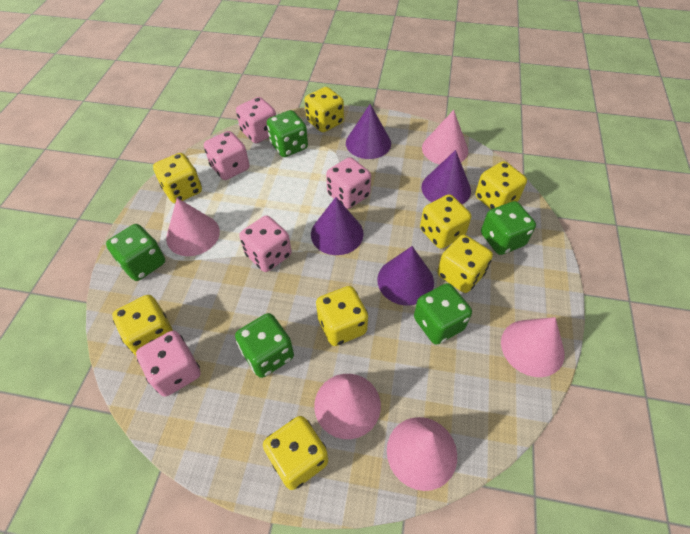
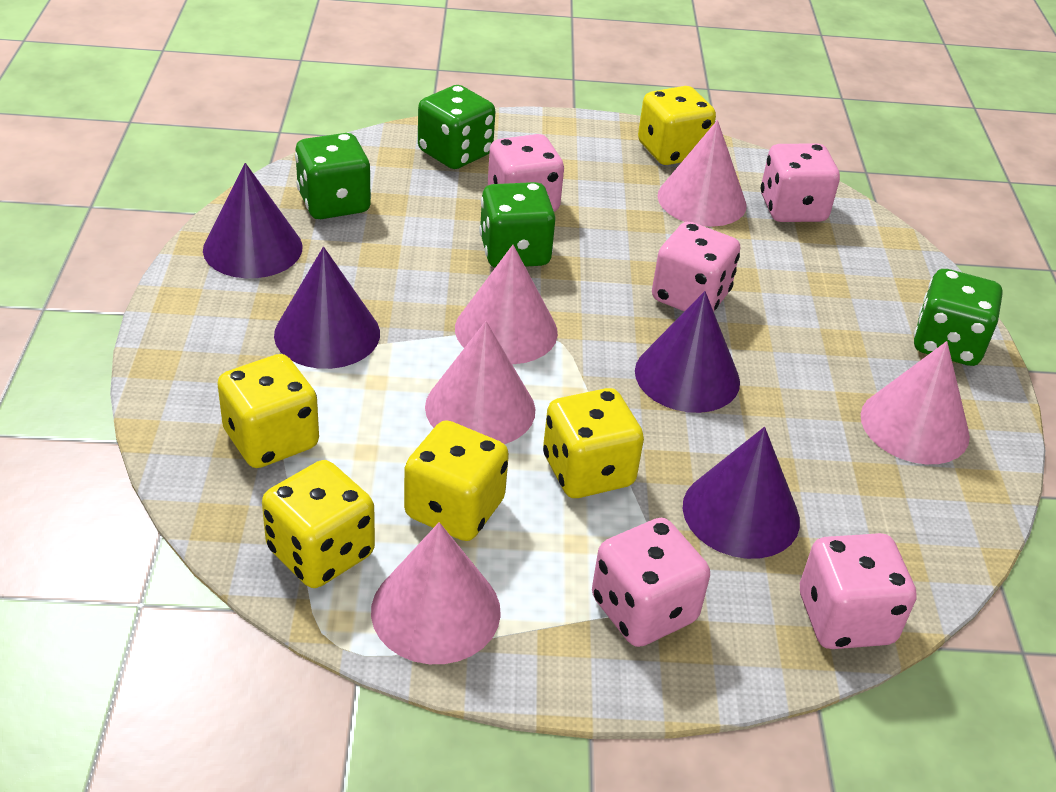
green dice: [106,224,165,281] [235,313,294,378] [267,110,308,157] [414,283,472,345] [481,201,536,255] = 5 -> [295,133,371,219] [418,85,495,169] [479,182,556,267] [914,269,1002,366] = 4
yellow dice: [112,295,173,355] [153,153,202,203] [263,416,328,490] [305,87,344,132] [316,286,368,346] [420,194,471,249] [437,235,493,293] [475,161,527,209] = 8 -> [217,354,319,468] [262,460,375,588] [404,420,509,541] [543,388,644,498] [638,86,716,165] = 5

